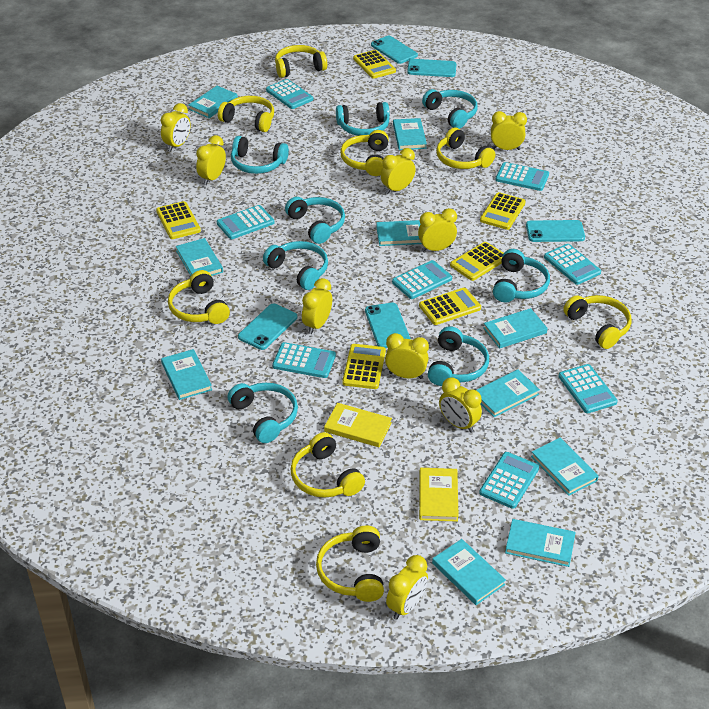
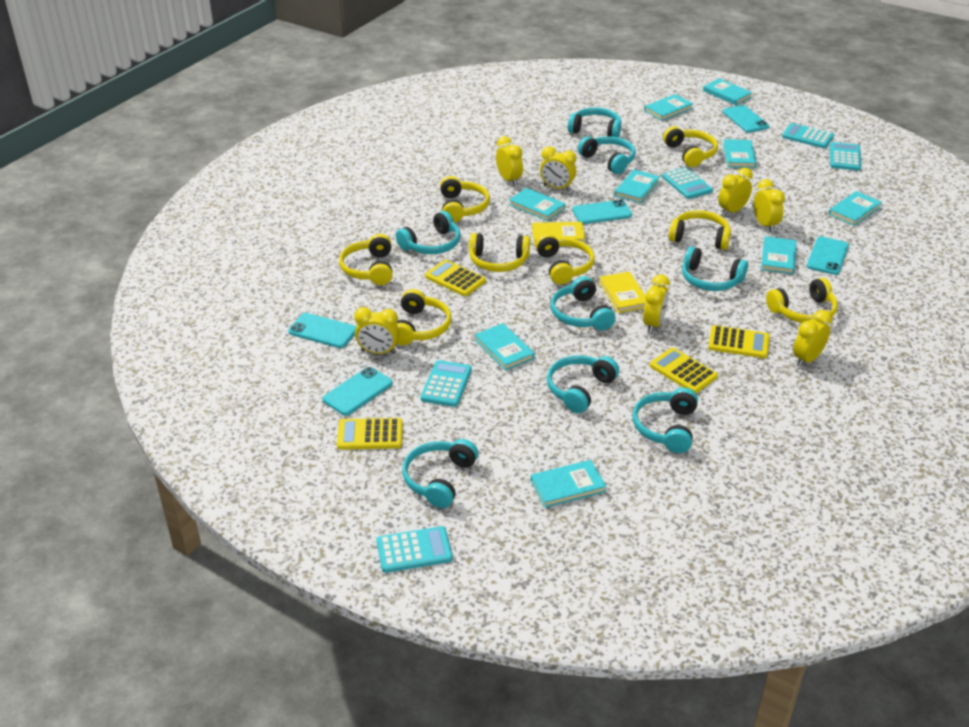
turquoise book: [161,349,212,400] [176,238,223,276] [189,86,238,118] [376,220,422,246] [393,118,427,150] [432,539,506,605] [476,370,540,417] [484,308,548,349] [505,519,576,567] [531,438,599,496] = 10 -> [474,323,535,371] [509,188,565,221] [531,460,607,508] [614,170,660,203] [644,94,693,121] [703,78,753,105] [723,139,757,168] [761,236,796,274] [829,191,882,226] = 9
turquoise calculator: [217,205,274,239] [266,79,313,109] [273,342,336,378] [392,260,452,299] [479,452,539,509] [496,162,549,191] [544,244,601,285] [558,364,618,413] = 8 -> [376,526,453,573] [421,360,472,407] [662,167,713,199] [782,123,834,148] [830,142,861,171] = 5
yellow calculator: [156,201,201,239] [342,344,386,389] [353,50,396,79] [419,288,481,325] [450,242,504,281] [480,192,525,230] = 6 -> [337,418,403,450] [425,260,486,296] [650,348,718,393] [708,325,770,358] = 4
yellow clock: [161,103,191,152] [196,135,226,185] [302,278,332,334] [381,148,416,194] [385,333,429,379] [386,555,428,620] [418,208,457,252] [439,377,482,433] [491,111,527,150] = 9 -> [354,307,399,354] [496,136,523,186] [540,146,576,191] [643,274,670,333] [718,167,753,216] [754,179,785,232] [793,310,832,367] = 7

